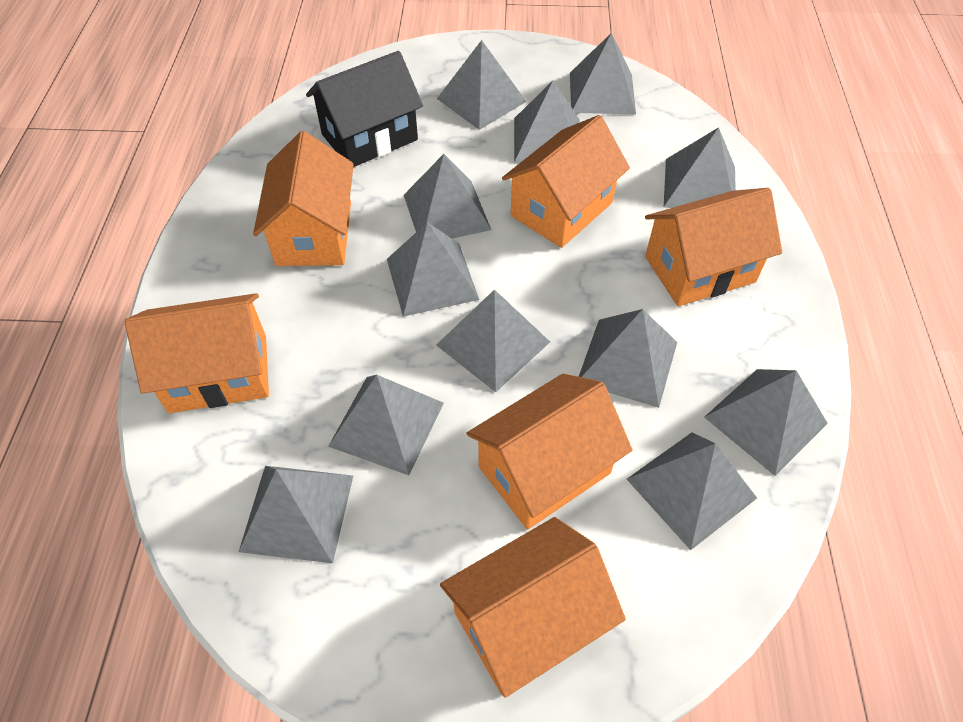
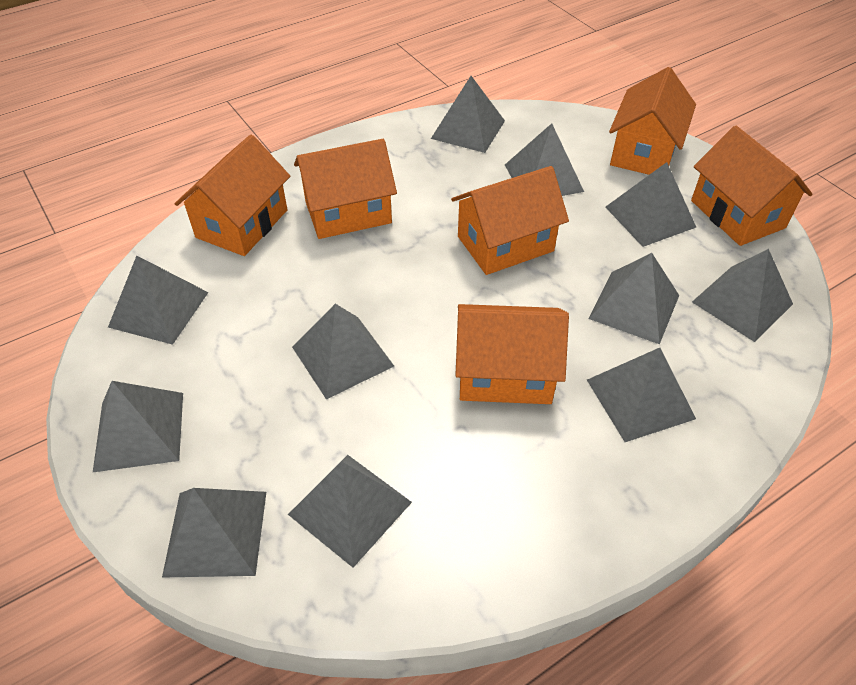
black house: [306,51,423,167] = 1 -> none = 0
grey pyramid: [239,466,353,563] [328,375,444,475] [387,222,479,317] [404,154,491,239] [436,289,550,392] [437,40,527,130] [514,81,580,163] [570,33,636,114] [579,309,677,408] [627,432,757,550] [664,127,736,208] [704,369,828,476] = 12 -> [93,381,183,472] [108,255,209,345] [162,488,266,578] [288,455,412,568] [292,304,394,399] [431,76,505,153] [505,123,584,196] [587,348,696,442] [589,253,679,344] [606,162,696,247] [692,249,793,342] = 11

